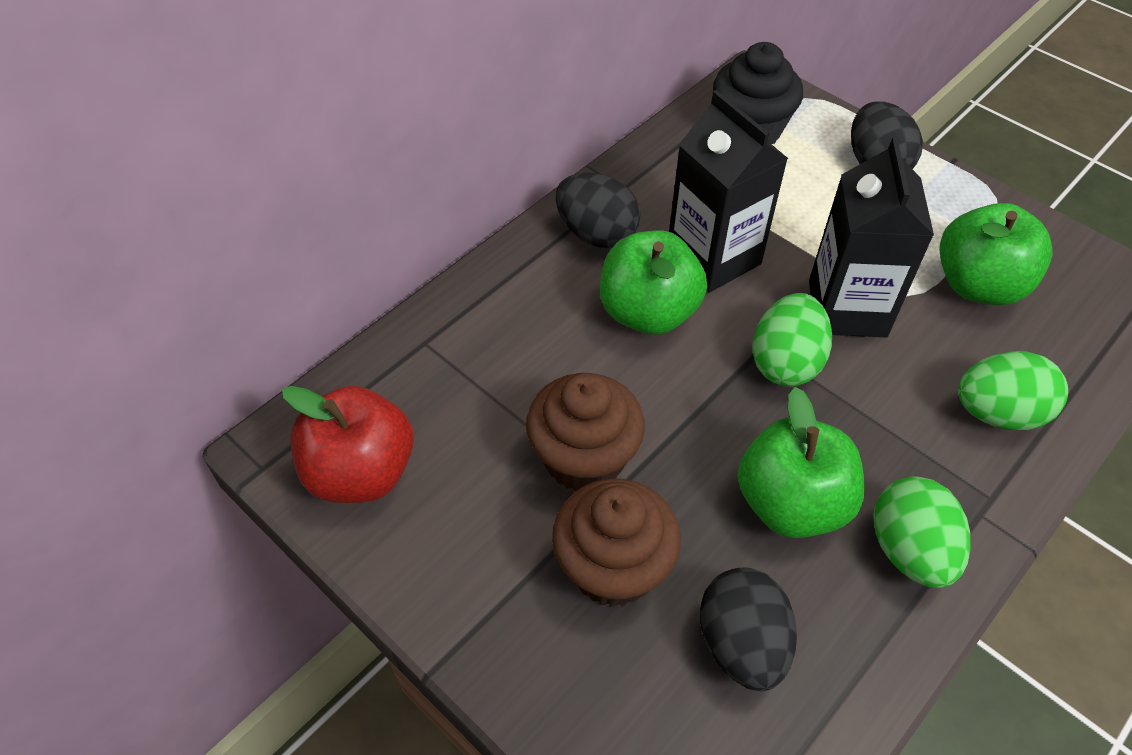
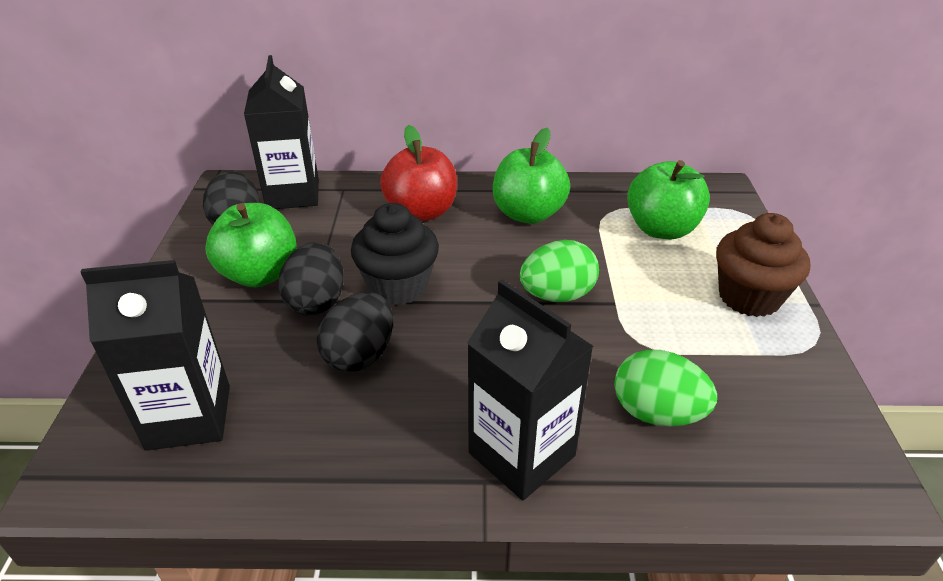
black carton: [669,90,788,293] [809,137,934,337] = 2 -> [81,260,230,451] [244,55,319,209] [467,279,593,500] = 3
brown cupcake: [526,373,645,492] [552,478,681,607] = 2 -> [716,213,810,317] = 1
green egg: [752,293,832,387] [873,476,971,588] [958,351,1068,430] = 3 -> [520,240,599,302] [614,350,717,426] = 2

